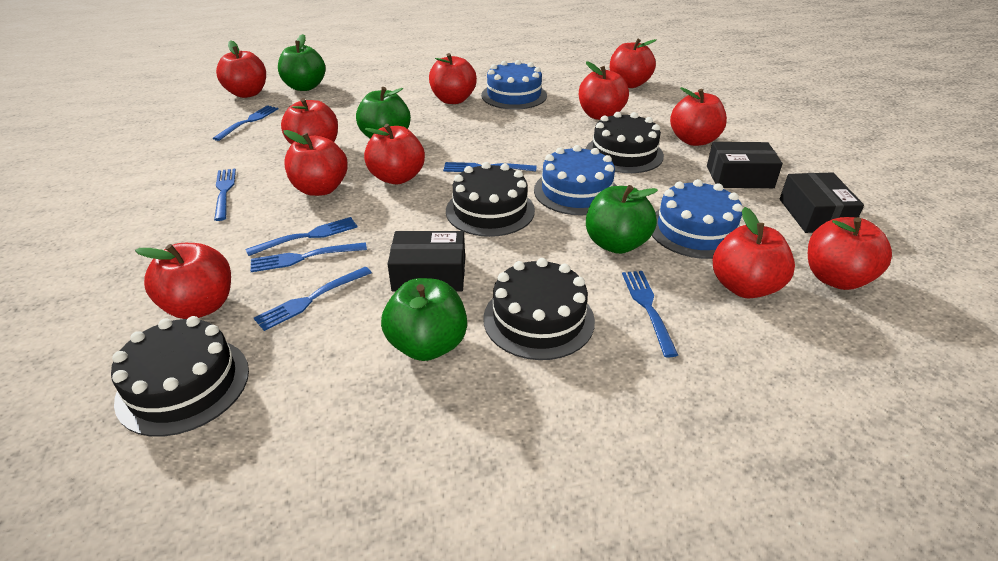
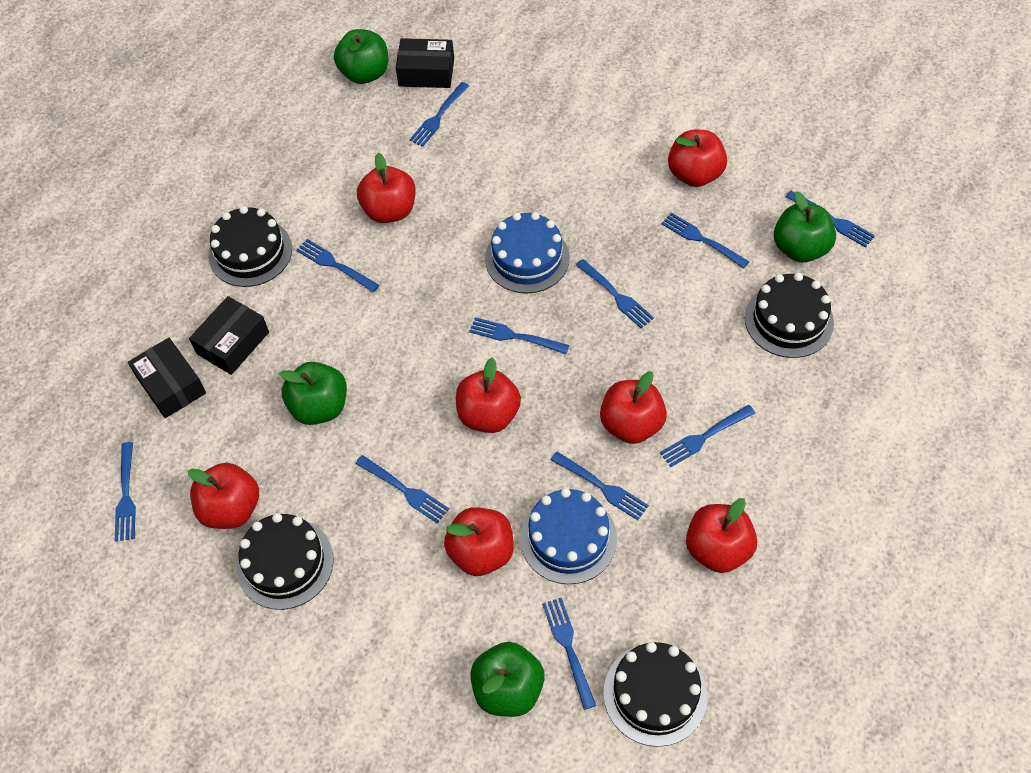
blue cake: [481,60,547,110] [534,145,617,215] [652,179,743,259] = 3 -> [485,212,570,293] [520,488,617,584] = 2
blue fork: [213,105,279,141] [214,168,236,221] [246,217,357,256] [250,242,367,272] [254,267,372,331] [443,162,536,172] [622,271,678,358] = 7 -> [115,442,136,541] [296,239,379,292] [355,455,449,523] [409,82,469,147] [469,317,569,354] [542,597,596,710] [551,452,649,520] [576,259,654,328] [660,405,755,467] [661,212,749,269] [786,191,875,248] = 11
red apple: [135,243,231,319] [216,40,266,98] [281,98,338,144] [283,130,348,196] [364,124,425,184] [429,53,477,104] [579,61,629,120] [610,39,657,88] [670,87,727,146] [713,207,795,298] [808,217,892,290] = 11 -> [188,463,259,529] [357,153,416,223] [444,507,514,576] [456,357,521,433] [600,371,667,444] [668,129,727,187] [686,498,757,573] = 7

